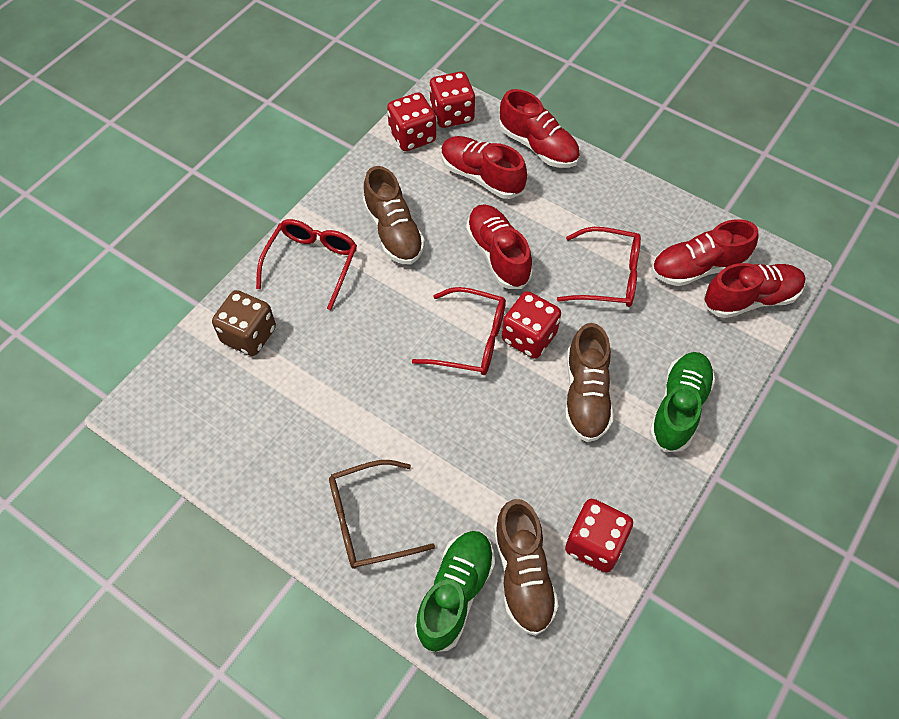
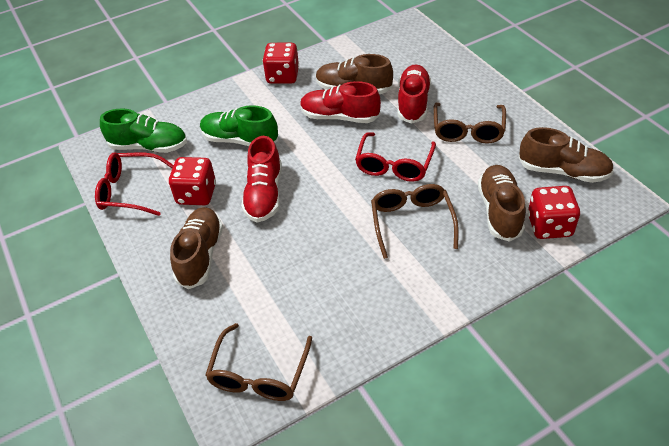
brown dice: [212,290,276,356] = 1 -> none = 0
brown glasses: [329,460,435,569] = 1 -> [205,323,312,401] [371,184,459,259] [434,102,506,144] = 3
brown shoe: [363,166,425,264] [494,499,559,636] [565,323,613,442] = 3 -> [170,207,223,289] [316,54,393,94] [478,165,526,242] [518,127,614,183] = 4
red dice: [387,92,436,151] [429,72,475,128] [502,291,561,359] [565,499,633,572] = 4 -> [169,157,216,205] [262,43,299,84] [528,186,580,239] = 3
red glasses: [256,219,357,310] [412,287,506,375] [557,227,641,307] = 3 -> [95,152,174,216] [355,132,436,182] = 2
red shoe: [441,136,527,199] [466,204,533,289] [499,89,580,168] [651,219,758,286] [704,263,806,318] = 5 -> [241,136,282,222] [300,81,381,123] [398,64,431,124] = 3

